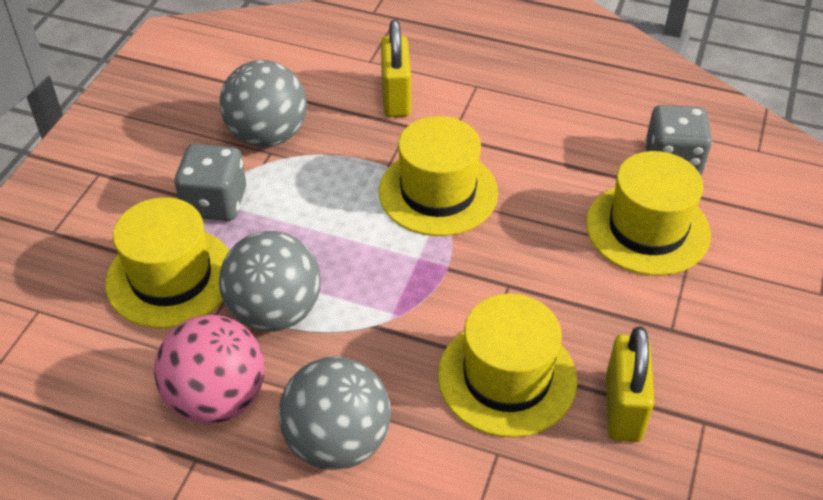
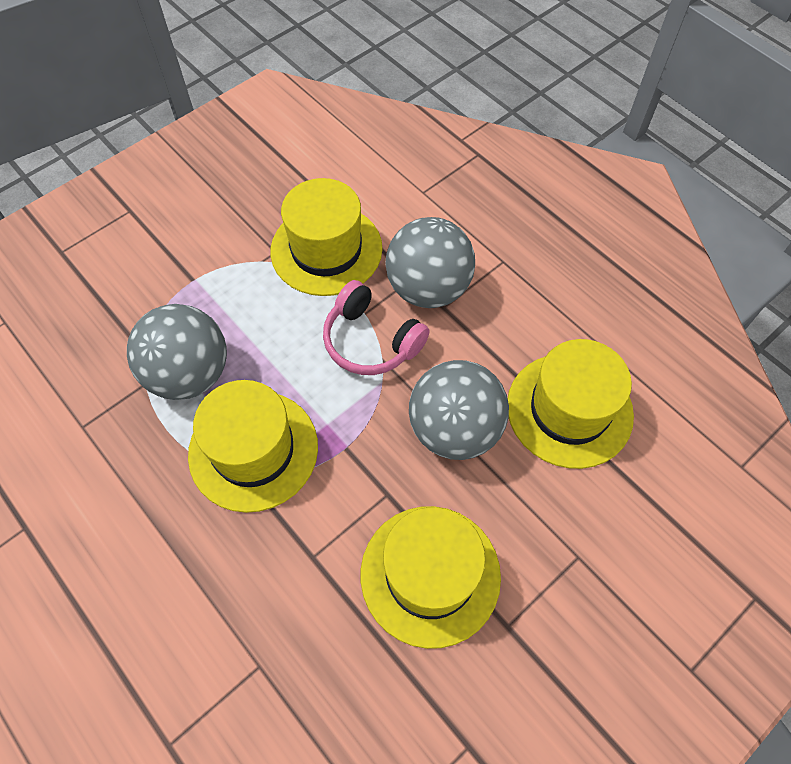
grey dice: [175,144,246,221] [645,105,712,175] = 2 -> none = 0
pink ball: [154,315,264,424] = 1 -> none = 0
pink headphones: none = 0 -> [323,280,430,375] = 1
yellow padlock: [381,20,411,117] [606,326,654,442] = 2 -> none = 0

